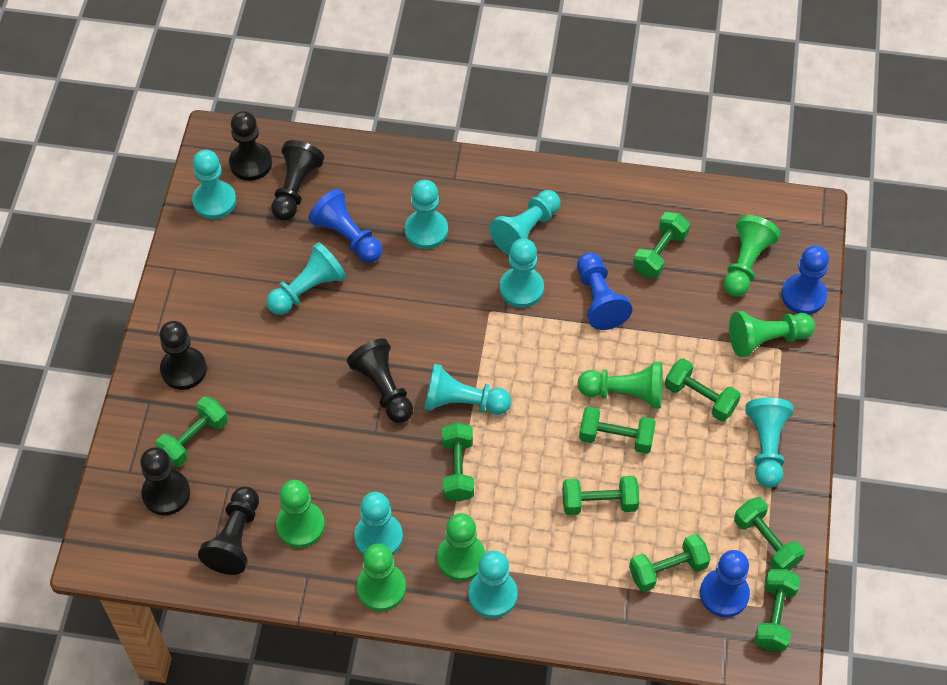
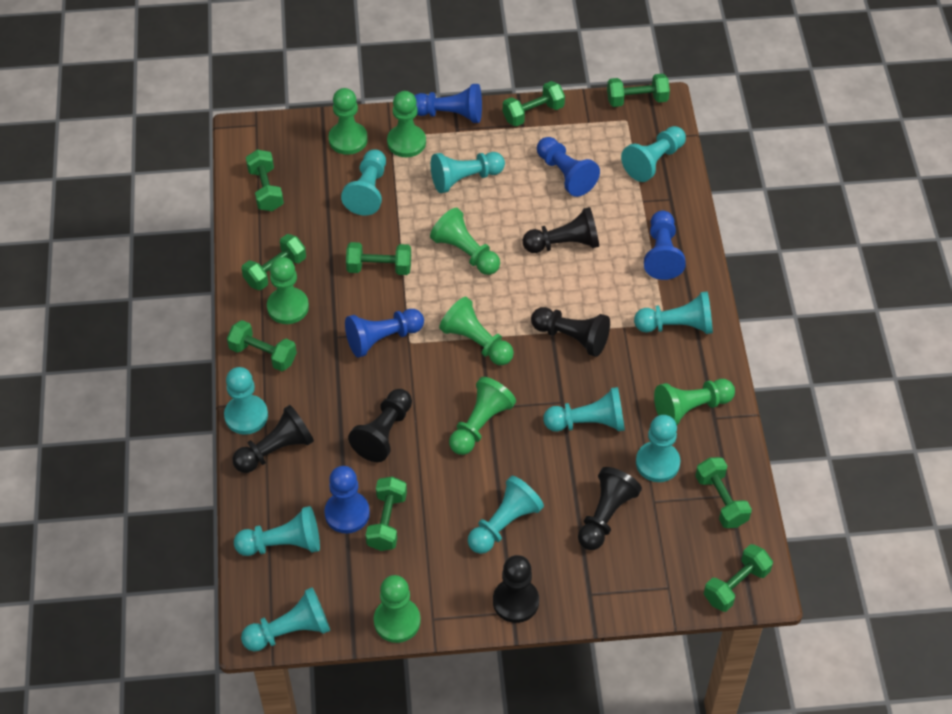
blue pawn: [308,189,382,263] [577,252,632,330] [700,550,750,617] [781,245,829,315] = 4 -> [324,466,370,534] [345,309,424,358] [415,84,482,123] [537,137,600,197] [644,210,686,280] = 5
green pawn: [276,480,325,548] [357,544,406,611] [437,513,485,581] [577,362,663,408] [723,215,780,297] [729,311,815,357] = 6 -> [267,257,309,324] [328,88,368,155] [374,575,421,643] [387,91,426,157] [430,208,500,275] [439,297,514,365] [449,377,516,455] [654,379,735,425] = 8
turquoise pawn: [192,150,236,219] [266,242,346,315] [354,492,403,555] [404,180,448,249] [424,364,511,415] [468,551,518,618] [489,190,560,255] [499,238,544,308] [746,398,793,487] = 9 -> [224,367,268,435] [234,506,320,556] [241,587,330,651] [341,149,386,215] [430,152,505,193] [468,476,544,554] [543,387,625,432] [621,126,686,182] [634,291,713,334] [636,415,680,482] = 10

